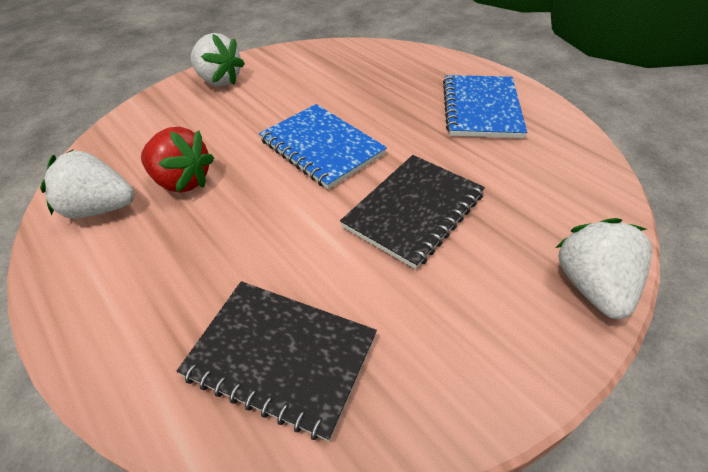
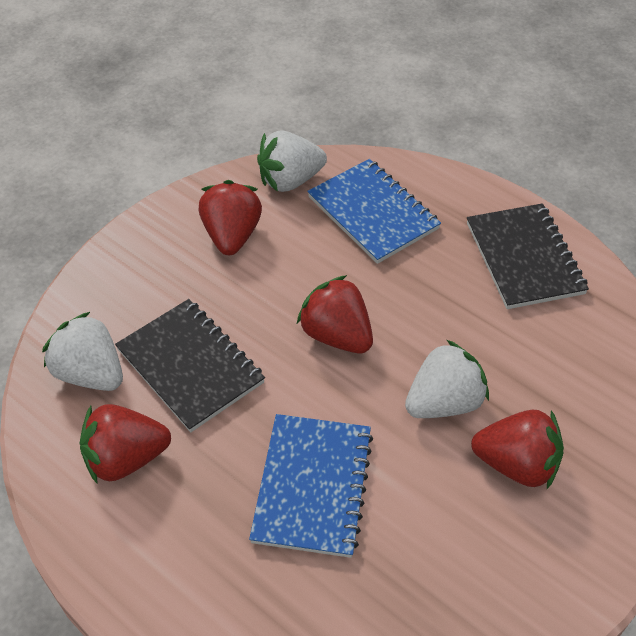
red strawberry: [141,127,214,193] = 1 -> [80,404,171,483] [199,180,262,255] [297,275,373,353] [471,410,564,489] = 4

